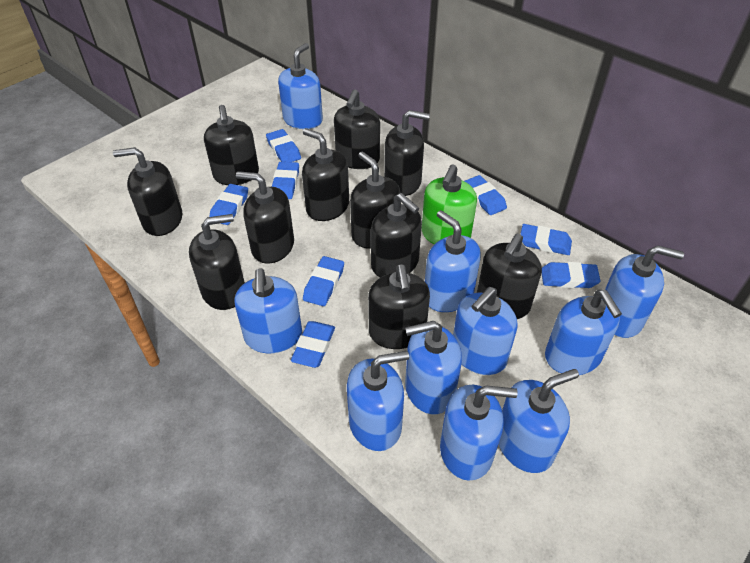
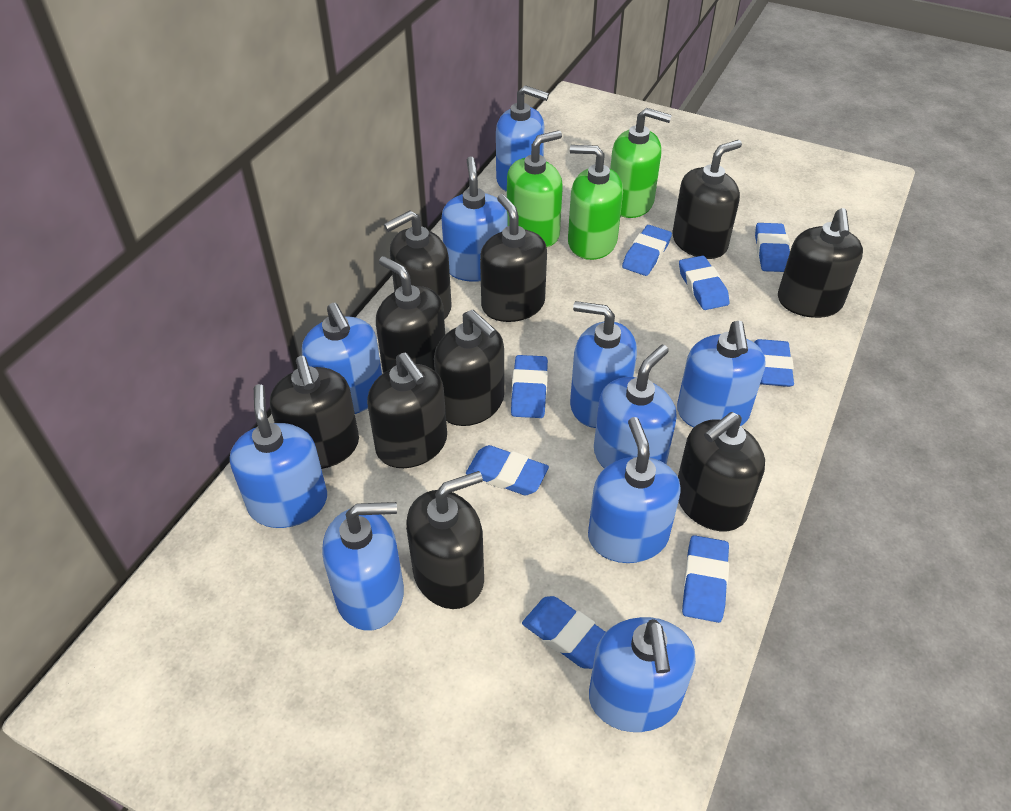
black soap dispenser: [113,147,182,236] [189,214,245,310] [204,105,259,185] [236,171,294,264] [302,128,349,221] [334,89,380,169] [350,152,400,249] [368,264,430,349] [371,193,422,277] [384,110,430,196] [477,233,542,319] = 11 -> [270,356,359,469] [367,352,447,468] [376,256,445,373] [384,210,452,320] [406,471,484,609] [434,310,504,426] [480,194,547,322] [672,140,742,259] [678,412,765,531] [778,208,863,318] = 10
green soap dispenser: [422,164,477,245] = 1 -> [507,130,563,247] [568,145,623,260] [610,108,672,218] = 3

